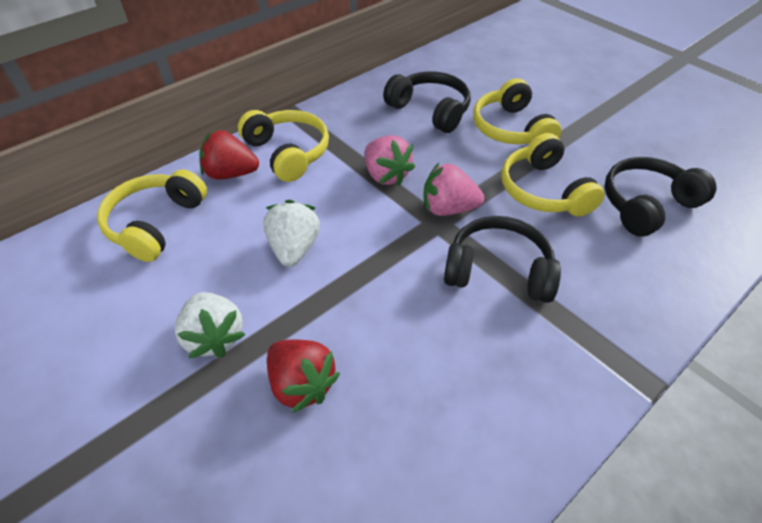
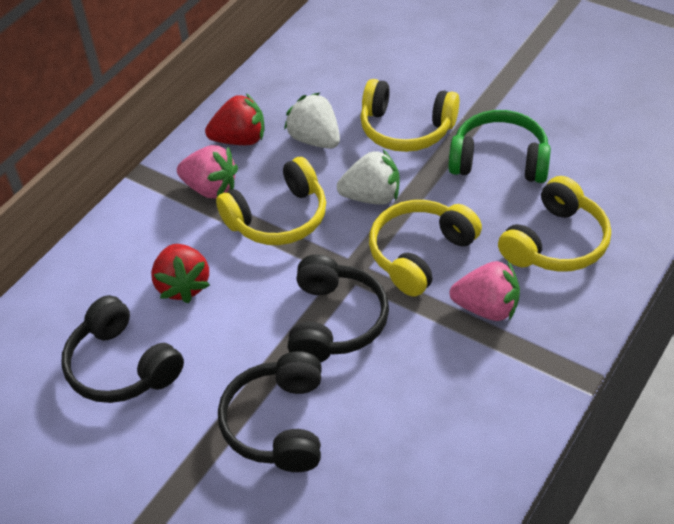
green headphones: none = 0 -> [448,110,551,183] = 1

